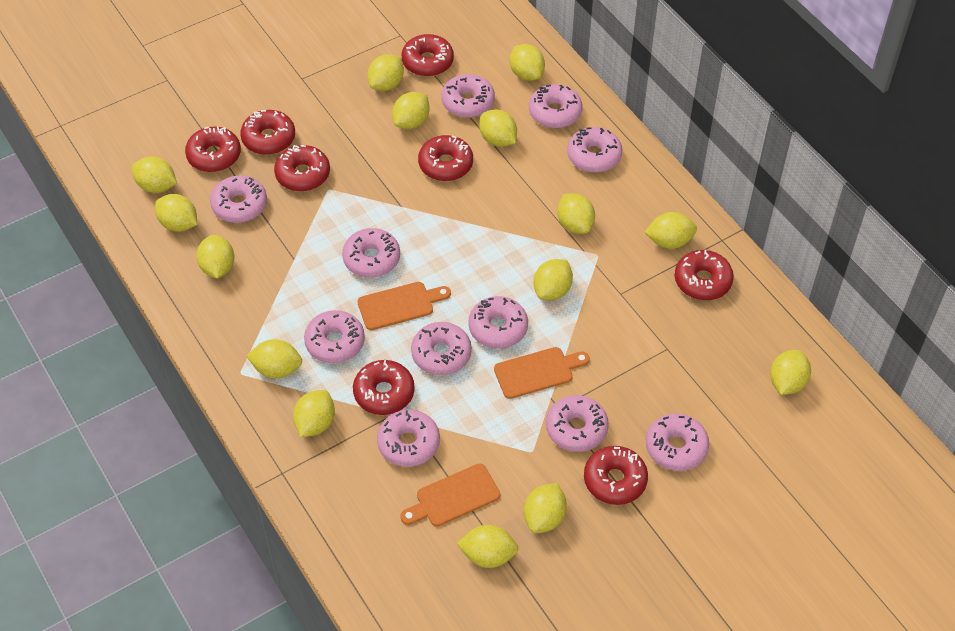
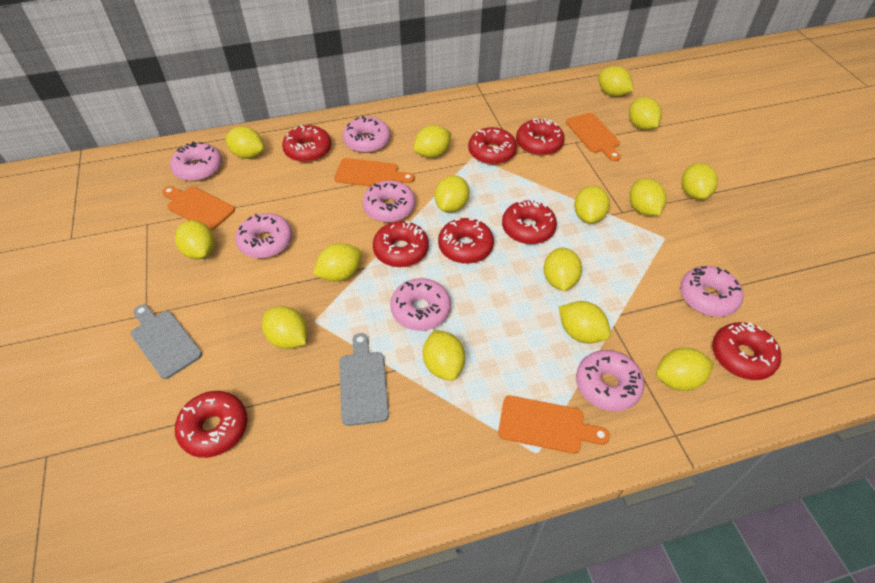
grey cutting board: none = 0 -> [131,304,202,379] [339,333,389,426] = 2
orange cutting board: [357,282,451,330] [400,464,500,526] [494,347,590,399] = 3 -> [162,186,235,230] [334,158,414,187] [498,396,610,454] [566,113,621,161] = 4
pink donut: [210,175,267,223] [304,310,365,363] [342,228,400,278] [377,410,440,467] [411,322,472,375] [441,74,495,118] [468,296,528,349] [529,84,582,128] [546,395,609,452] [567,127,622,173] [646,414,709,471] = 11 -> [170,142,222,181] [235,213,292,258] [343,116,391,153] [362,181,415,222] [390,278,451,331] [576,350,644,411] [680,266,743,317] = 7

